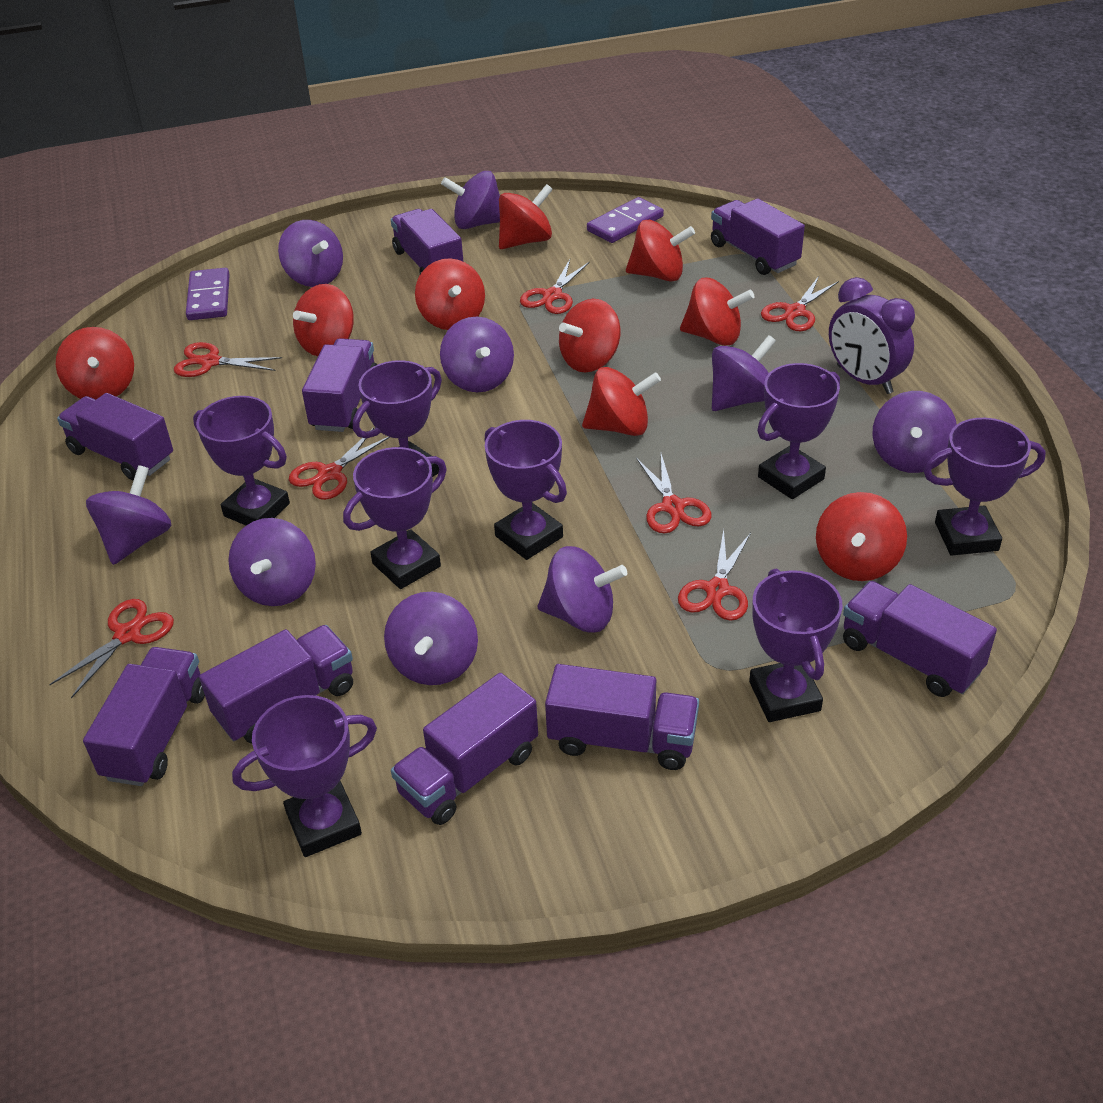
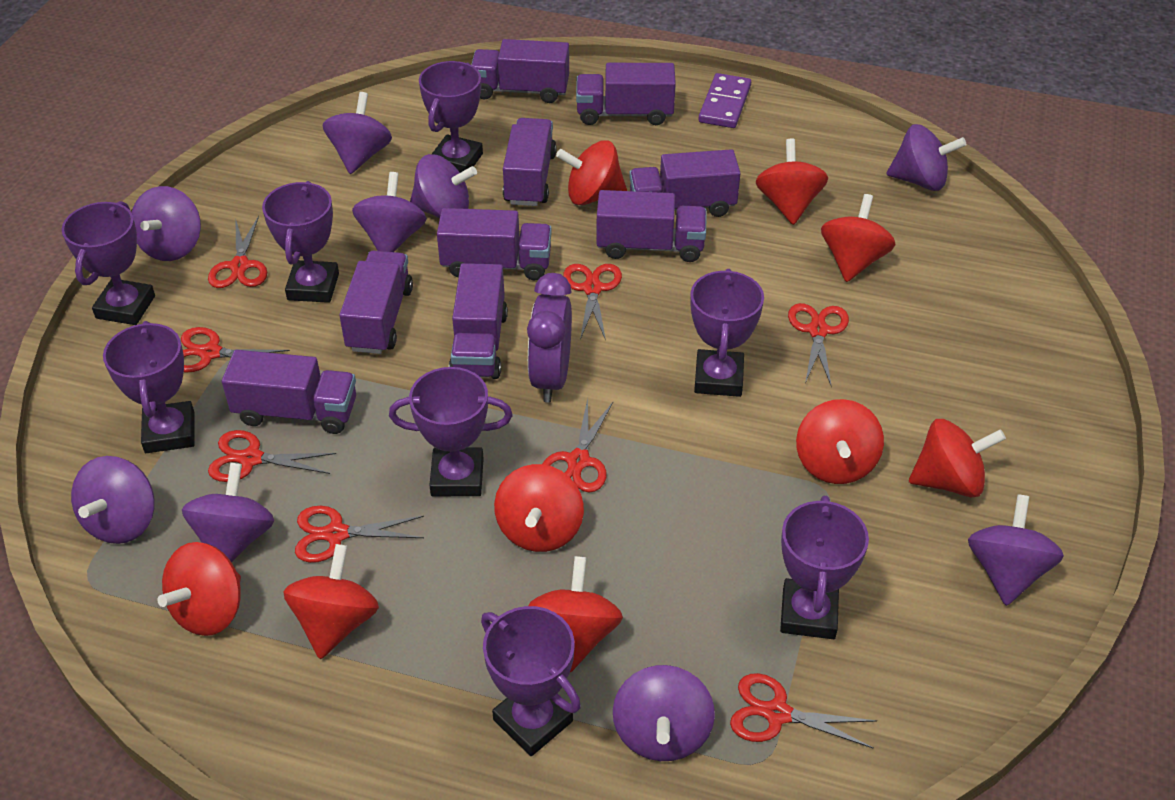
purple domino: [186,268,230,320] [587,197,664,243] = 2 -> [699,73,751,128] = 1
red scissors: [49,599,174,698] [174,342,282,377] [289,428,390,500] [520,259,590,314] [636,454,711,533] [678,529,751,621] [761,276,839,331] = 7 -> [181,327,290,373] [208,216,267,288] [208,430,336,482] [295,506,424,563] [542,398,613,492] [563,264,622,340] [730,673,877,749] [788,303,849,387] = 8

